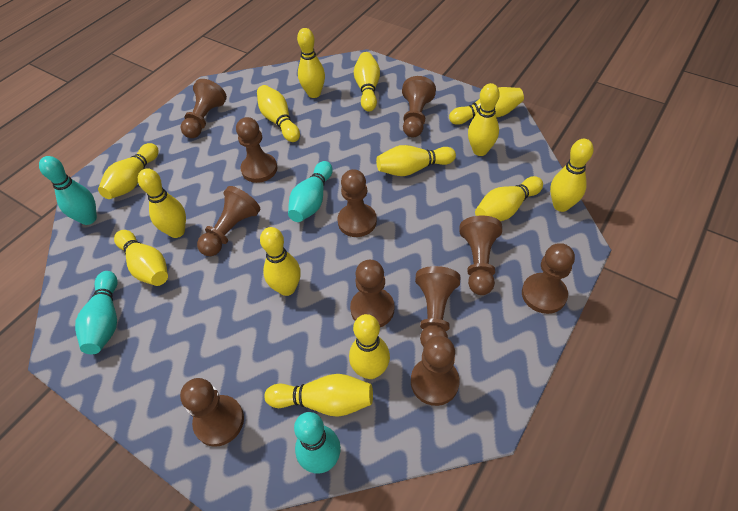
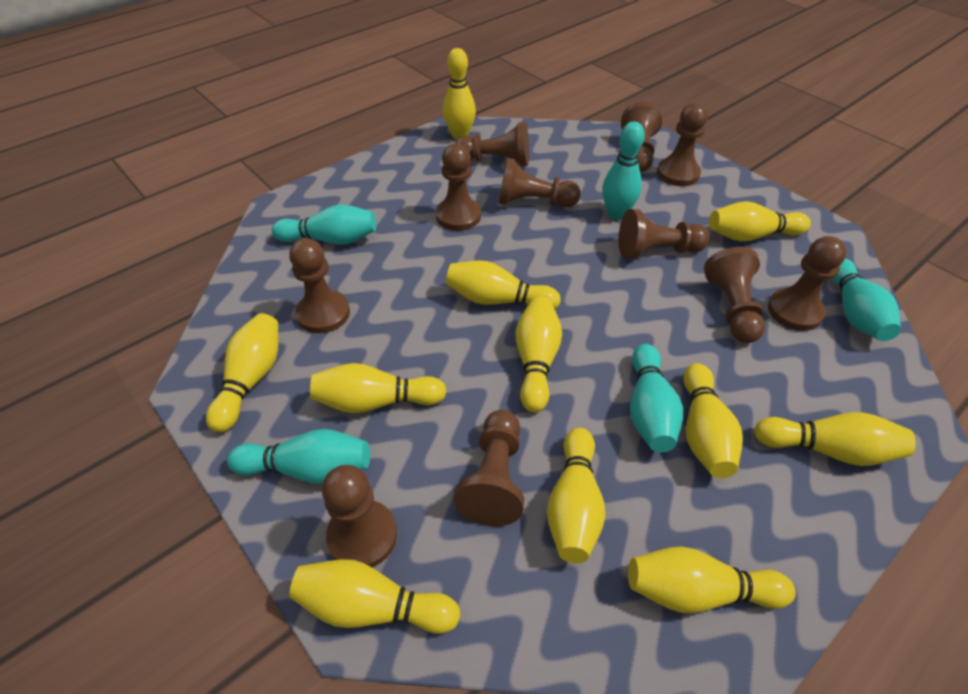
turquoise bowling pin: [39,156,97,225] [75,271,118,354] [288,161,333,222] [294,412,341,474] = 4 -> [227,429,370,484] [272,204,376,245] [602,122,645,220] [630,344,683,453] [831,258,901,341] = 5
yellow bowling pin: [98,143,159,199] [114,230,168,286] [138,168,186,238] [257,85,300,142] [260,227,301,296] [264,374,373,417] [297,28,325,98] [349,314,390,379] [354,52,380,112] [376,145,456,176] [449,87,524,125] [468,83,500,156] [475,176,543,221] [550,139,594,212] = 14 -> [206,313,279,432] [289,559,460,634] [310,363,447,413] [443,48,476,140] [446,260,560,309] [516,297,562,412] [547,428,606,563] [628,546,796,613] [683,363,743,478] [709,201,811,241] [754,412,916,466] = 11

